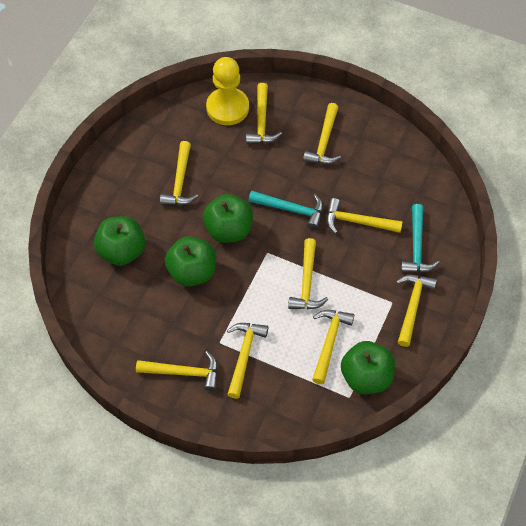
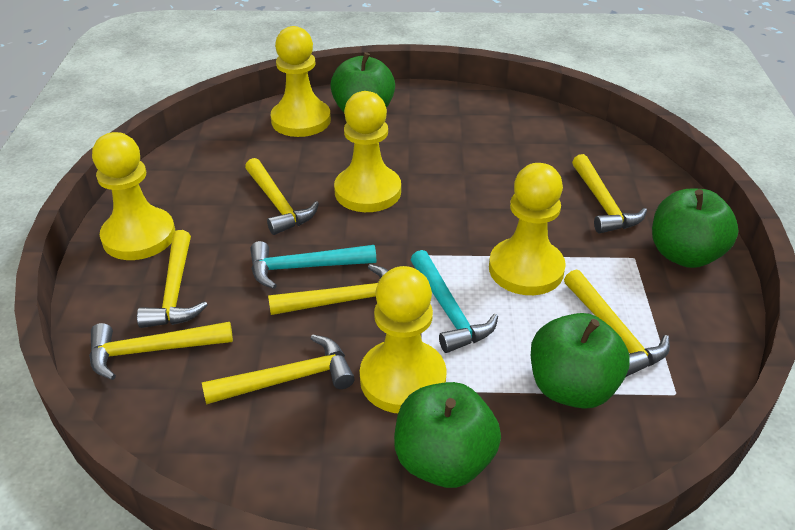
yellow hammer: [136,351,218,391] [160,141,198,205] [227,323,269,399] [246,83,282,144] [288,238,328,309] [303,103,341,164] [312,310,354,384] [326,198,403,234] [396,275,437,347] = 9 -> [89,322,233,380] [137,230,208,328] [202,334,355,405] [245,158,319,235] [268,264,388,315] [564,269,670,377] [572,154,647,233] = 7
yellow pawn: [206,57,249,125] = 1 -> [92,132,175,260] [271,26,331,137] [334,91,401,212] [360,266,447,413] [489,163,566,295] = 5

